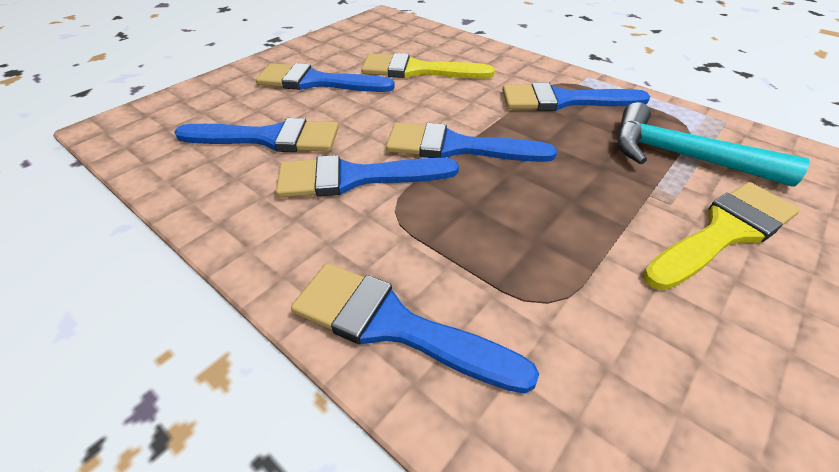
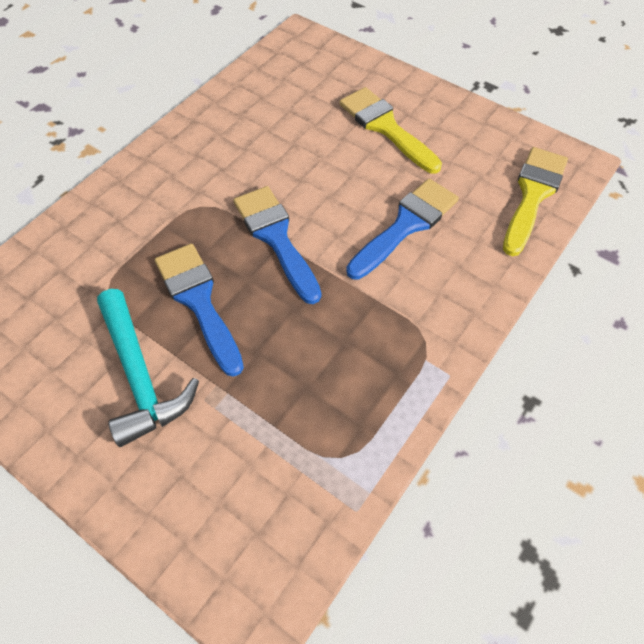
blue brush: [174,118,339,152] [256,63,395,92] [276,155,459,198] [291,263,539,394] [386,122,557,162] [502,82,650,111] = 6 -> [155,243,244,377] [233,186,321,304] [346,179,459,280] = 3

